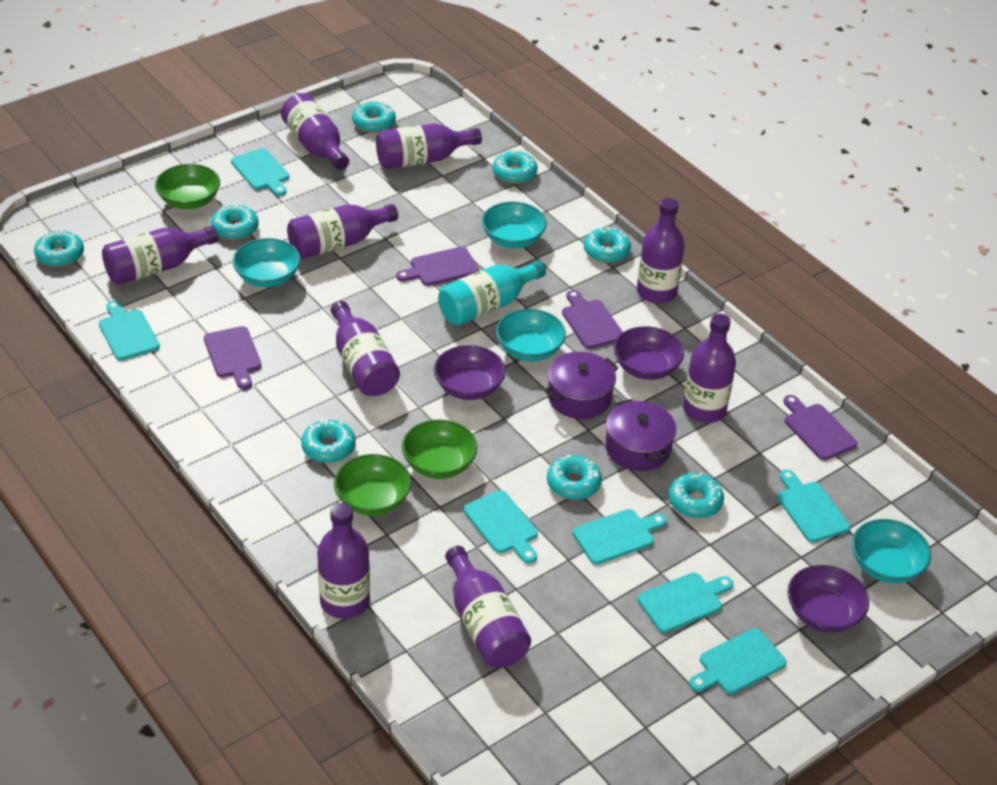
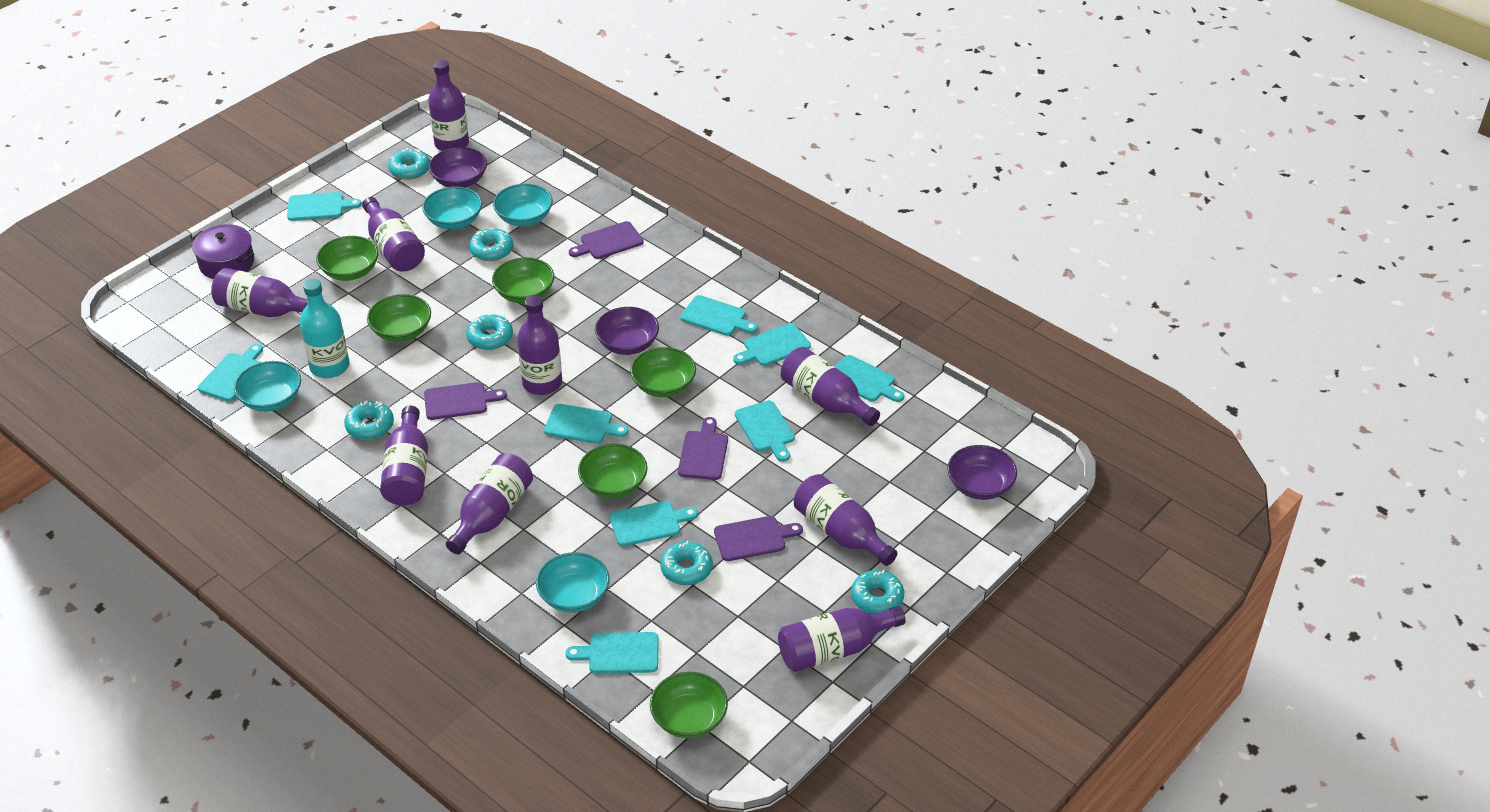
green bowl: [155,164,220,209] [334,454,411,516] [402,420,477,479] = 3 -> [316,236,378,281] [367,294,431,342] [492,257,554,303] [578,444,647,499] [630,347,696,397] [650,672,728,738] = 6
purple pot: [544,352,618,419] [605,399,676,471] = 2 -> [192,224,254,279] = 1
turquoise cutting board: [99,300,160,361] [231,148,289,196] [463,490,538,563] [573,509,667,564] [637,572,733,633] [689,628,787,694] [777,470,850,543] = 7 -> [198,344,263,401] [287,192,362,221] [544,404,628,444] [565,632,659,673] [610,501,698,546] [680,295,758,336] [733,323,811,366] [735,400,795,462] [835,355,904,402] = 9
turquoise donut: [34,229,84,267] [211,203,259,240] [301,418,356,463] [352,101,396,133] [493,150,537,184] [547,455,602,500] [584,227,631,263] [669,473,724,518] = 8 -> [344,401,394,440] [388,148,430,180] [466,314,513,350] [469,228,513,261] [660,541,713,585] [851,570,904,614] = 6

